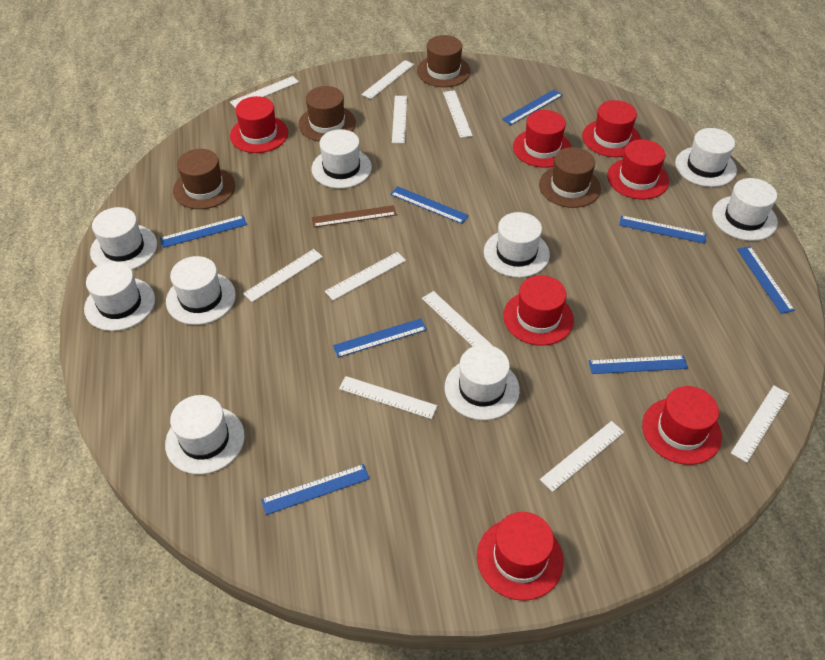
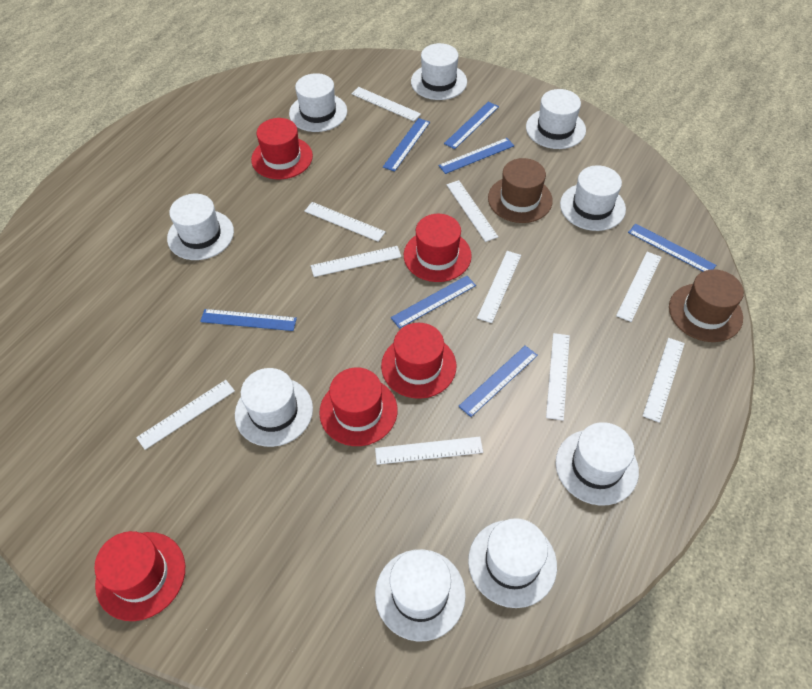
blue ruler: [160,215,247,248] [261,464,370,515] [333,318,427,358] [390,186,469,224] [502,90,563,125] [589,355,688,374] [619,215,707,244] [737,246,795,314] = 8 -> [200,309,297,331] [383,118,430,172] [391,276,476,329] [438,138,514,174] [444,102,499,149] [458,346,538,417] [628,224,716,271] = 7
brown hat: [173,149,235,209] [298,86,356,142] [417,35,471,87] [539,147,601,208] = 4 -> [488,158,553,223] [669,269,744,342] = 2
brown ruler: [312,205,397,227] = 1 -> none = 0
red hat: [230,96,288,153] [477,512,564,601] [503,275,574,346] [513,110,572,168] [582,100,641,157] [607,140,669,199] [642,386,722,465] = 7 -> [95,531,185,621] [251,118,313,179] [319,367,398,446] [381,323,456,399] [404,214,472,282] = 5

